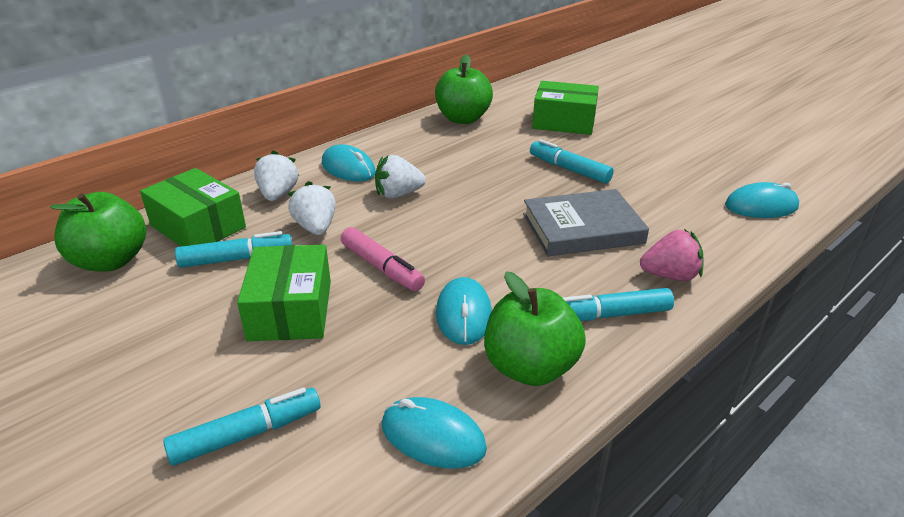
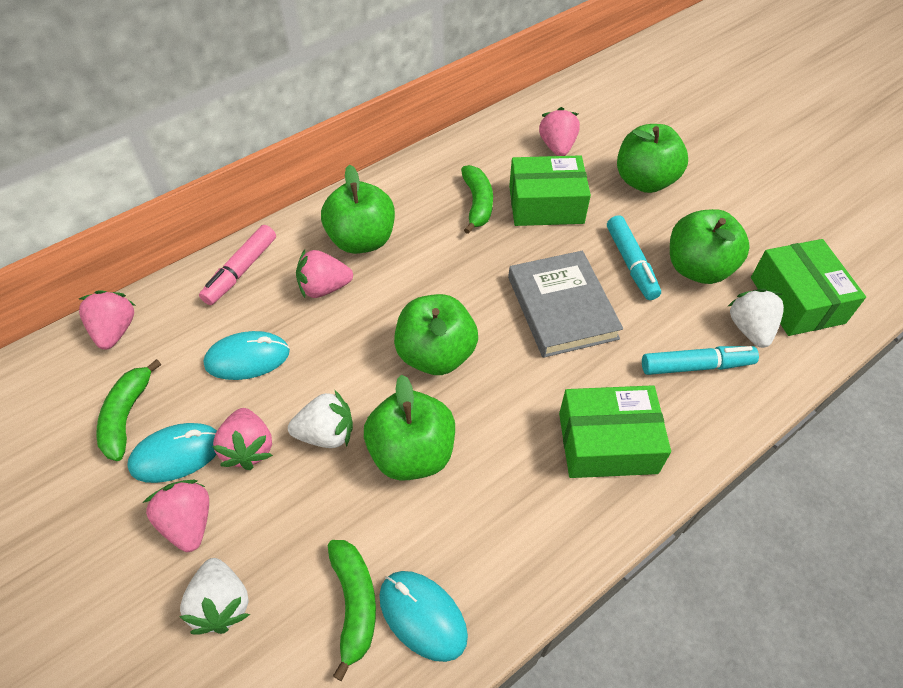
green apple: [50,192,146,272] [435,54,493,124] [484,271,586,386] = 3 -> [321,165,395,254] [364,375,455,481] [394,294,478,375] [617,124,688,193] [670,209,750,284] = 5
green banana: none = 0 -> [97,359,161,461] [328,540,376,681] [461,165,493,234] = 3
pink strawberry: [640,229,704,281] = 1 -> [79,290,135,350] [143,480,209,552] [212,408,273,470] [296,249,353,298] [539,107,580,156] = 5
turquoise marker: [163,387,321,466] [175,231,292,268] [530,139,614,184] [563,288,674,321] = 4 -> [607,215,661,300] [642,346,759,375] = 2
turquoise mouse: [322,144,376,182] [382,397,487,469] [436,277,492,345] [725,182,799,218] = 4 -> [127,423,217,483] [204,331,290,380] [379,571,468,662] = 3

